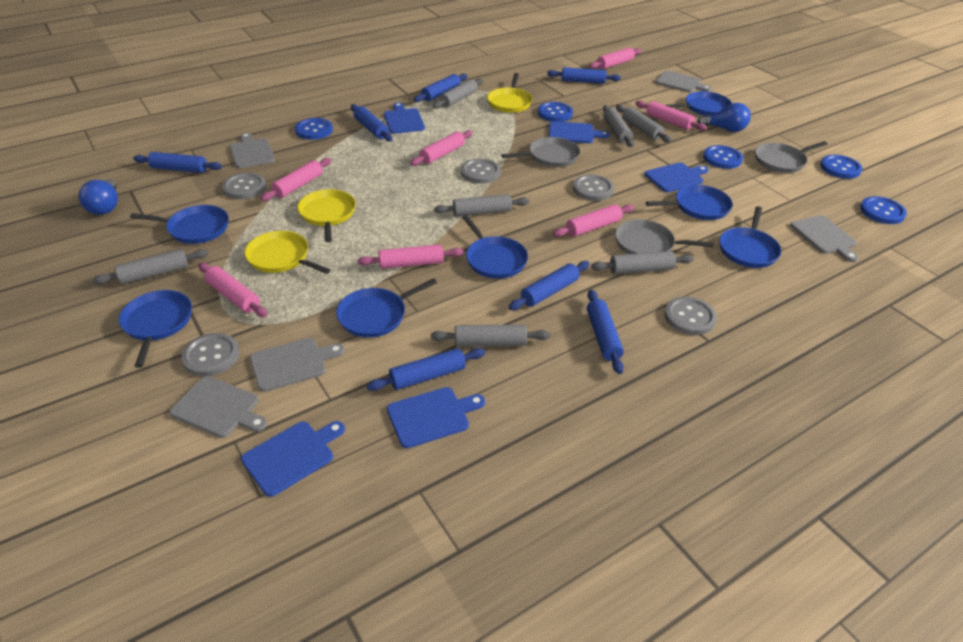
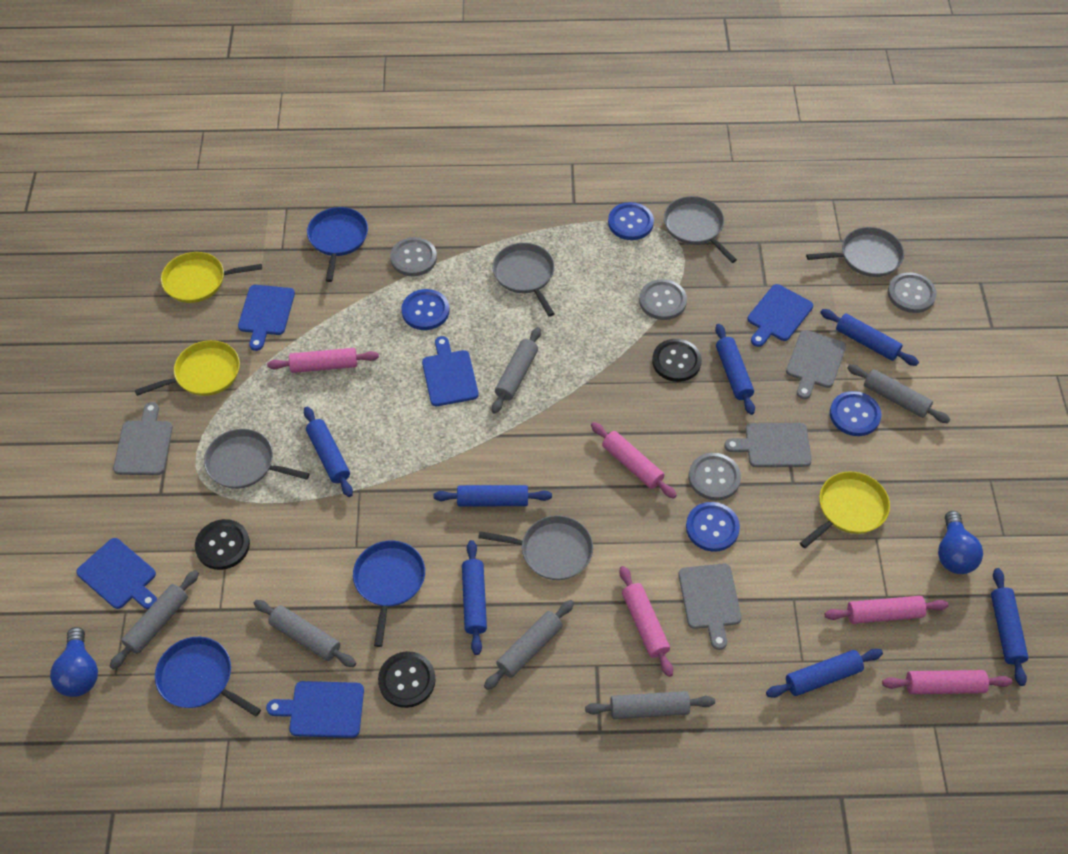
black button: none = 0 -> [195,519,250,570] [378,651,436,708] [652,339,702,382] = 3
blue button: [295,118,333,140] [538,102,573,122] [703,145,743,169] [820,155,862,179] [860,196,907,224] = 5 -> [401,289,449,330] [608,202,654,240] [686,502,740,552] [830,391,881,436] = 4
blue pan: [119,290,192,368] [130,205,229,244] [336,278,437,338] [462,215,528,279] [646,185,733,220] [665,91,732,116] [719,206,781,268] = 7 -> [155,637,261,717] [307,207,368,282] [353,540,425,647] = 3
grey button: [181,333,240,376] [222,173,266,199] [461,158,501,183] [573,174,614,201] [664,297,717,335] = 5 -> [390,237,437,276] [639,279,687,320] [689,453,741,500] [888,272,937,313] = 4
grey cutting board: [169,376,267,438] [230,133,275,168] [250,338,345,392] [655,71,712,92] [790,215,859,262] = 5 -> [113,402,173,475] [678,563,741,650] [724,423,812,467] [786,330,846,399] = 4
grey pan: [501,137,580,167] [615,219,714,254] [755,141,827,173] = 3 -> [204,429,310,489] [478,516,593,580] [492,243,555,317] [664,196,737,263] [806,227,904,277] = 5
grey rolling pin: [92,249,208,284] [431,325,550,346] [433,78,483,109] [434,194,529,217] [591,251,694,274] [603,105,634,147] [616,105,671,142] = 7 -> [110,570,199,669] [254,600,356,667] [484,600,574,690] [492,327,541,414] [585,691,715,719] [847,364,950,423] = 6
pink rolling pin: [198,263,268,317] [261,158,331,201] [357,244,464,269] [410,130,473,166] [553,204,634,237] [589,47,641,69] [635,101,707,131] = 7 -> [267,348,379,373] [591,422,677,499] [619,566,673,677] [824,596,949,624] [882,670,1012,694] = 5

